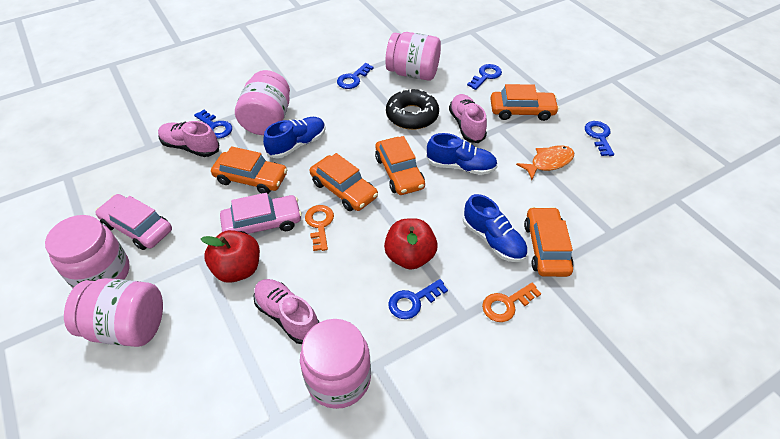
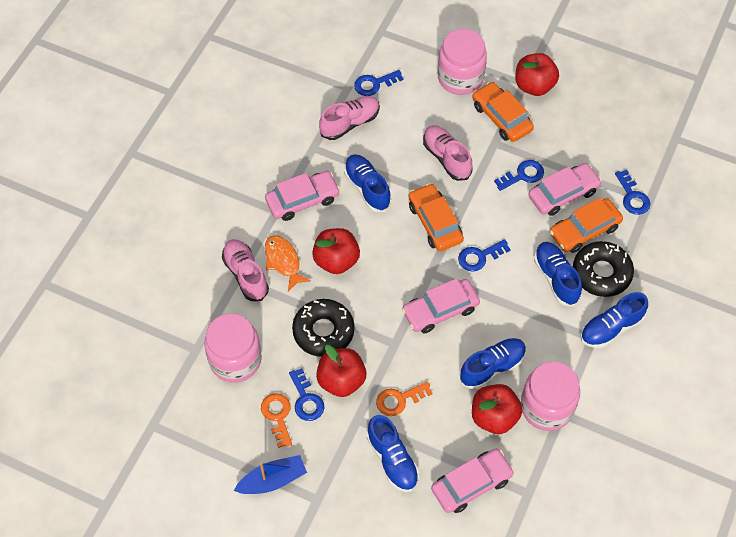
black donut: [386,89,439,130] = 1 -> [292,299,355,357] [573,241,634,297] = 2
blue boat: none = 0 -> [234,455,307,494] = 1
blue shoe: [263,117,326,159] [426,133,498,175] [463,194,527,262] = 3 -> [344,154,391,212] [366,415,419,492] [460,338,526,389] [534,242,582,306] [580,292,648,348] = 5
orange car: [211,146,288,194] [310,153,378,211] [375,136,425,195] [490,84,559,121] [524,207,574,277] = 5 -> [409,183,464,251] [472,82,534,142] [550,198,623,253] = 3
pink car: [95,194,172,250] [220,193,302,234] = 2 -> [265,171,340,221] [402,278,480,333] [431,449,514,513] [528,163,602,216] = 4
pink jar: [45,215,130,288] [64,278,163,347] [235,70,290,135] [300,319,371,409] [385,32,441,81] = 5 -> [204,313,262,383] [438,29,487,95] [521,361,580,431] = 3
red apple: [201,230,260,283] [384,218,438,270] = 2 -> [312,228,360,274] [316,345,366,397] [472,384,522,434] [515,53,559,96] = 4

